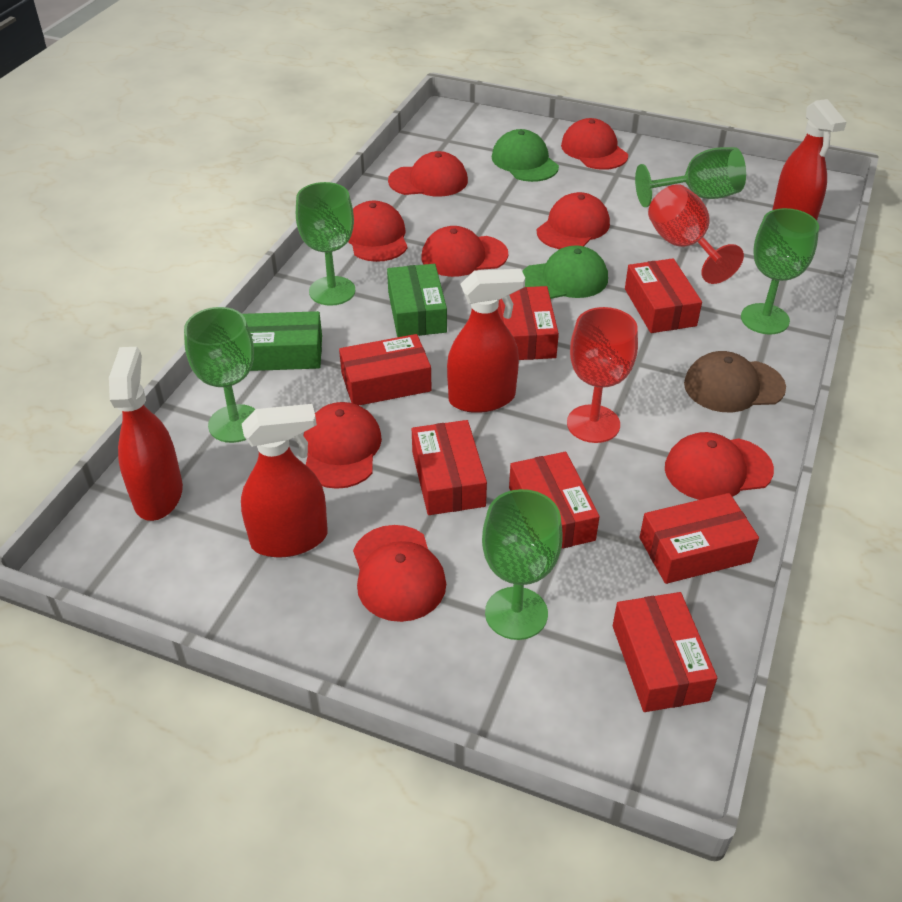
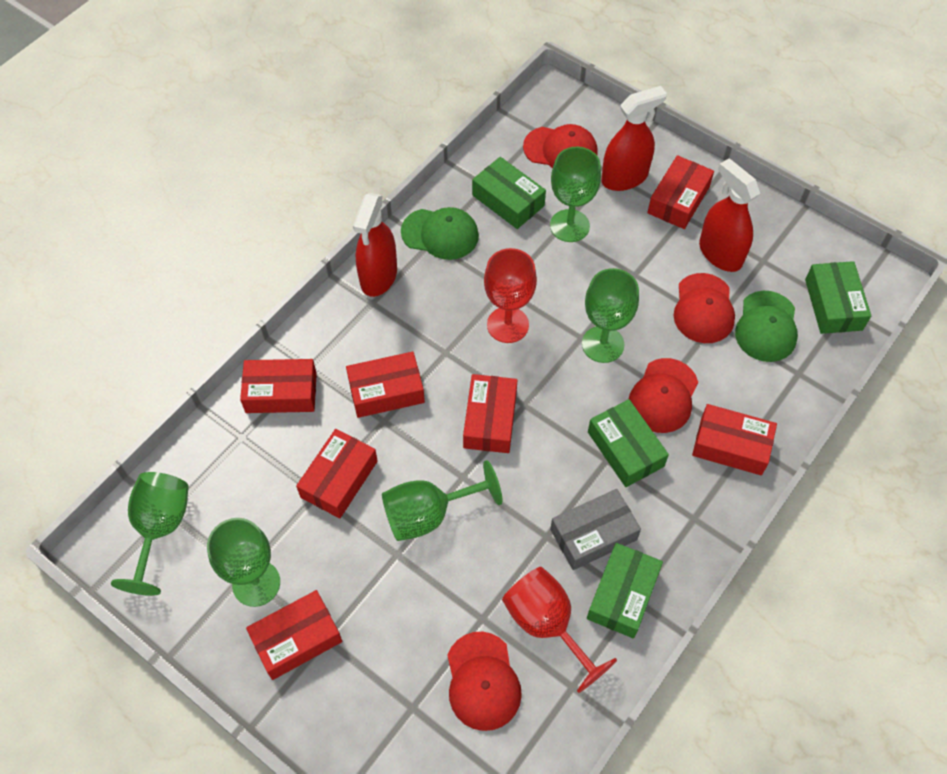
brown cap: [684,351,786,412] = 1 -> none = 0
green box: [242,311,322,371] [387,264,447,337] = 2 -> [472,157,546,229] [587,543,663,638] [588,399,669,487] [805,261,871,334] = 4
grey box: none = 0 -> [550,489,641,570] = 1
red cap: [304,402,382,489] [348,200,408,262] [353,525,446,622] [388,151,468,197] [421,226,508,277] [537,192,610,249] [561,118,628,170] [665,432,774,500] = 8 -> [447,632,522,731] [523,124,598,168] [629,358,698,433] [674,273,735,343] = 4
red spray bottle: [109,347,183,521] [241,404,328,557] [447,269,525,413] [772,99,846,220] = 4 -> [353,193,397,297] [601,86,667,191] [699,159,760,272] = 3

